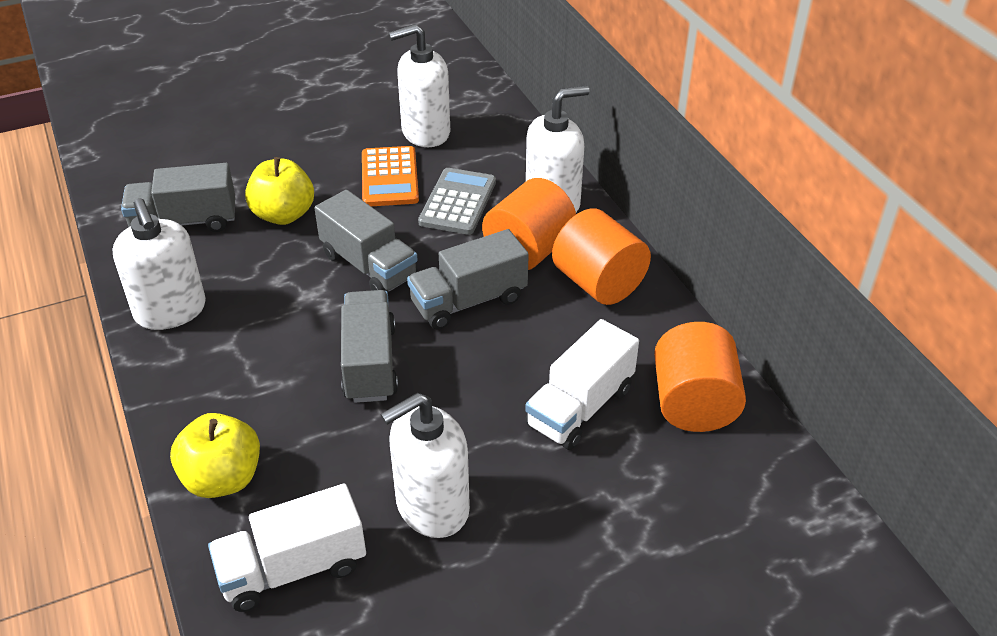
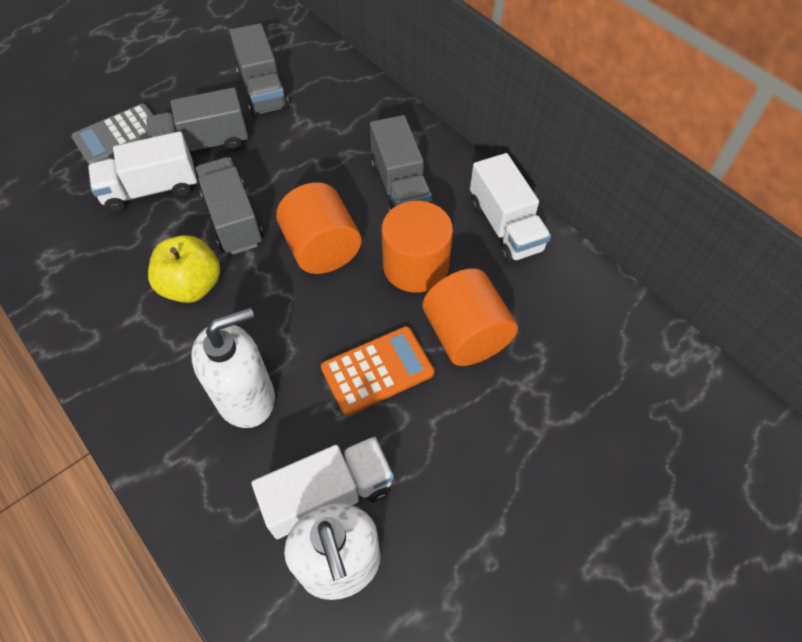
white soap dispenser: [112,198,206,330] [380,393,470,538] [389,24,450,147] [526,86,590,212] = 4 -> [191,307,275,428] [284,503,380,600] = 2
white truck: [208,483,366,612] [525,319,639,450] = 2 -> [88,131,197,213] [252,436,394,539] [470,153,551,263] = 3
yellow apple: [170,413,260,498] [245,157,314,225] = 2 -> [148,235,220,303] = 1

